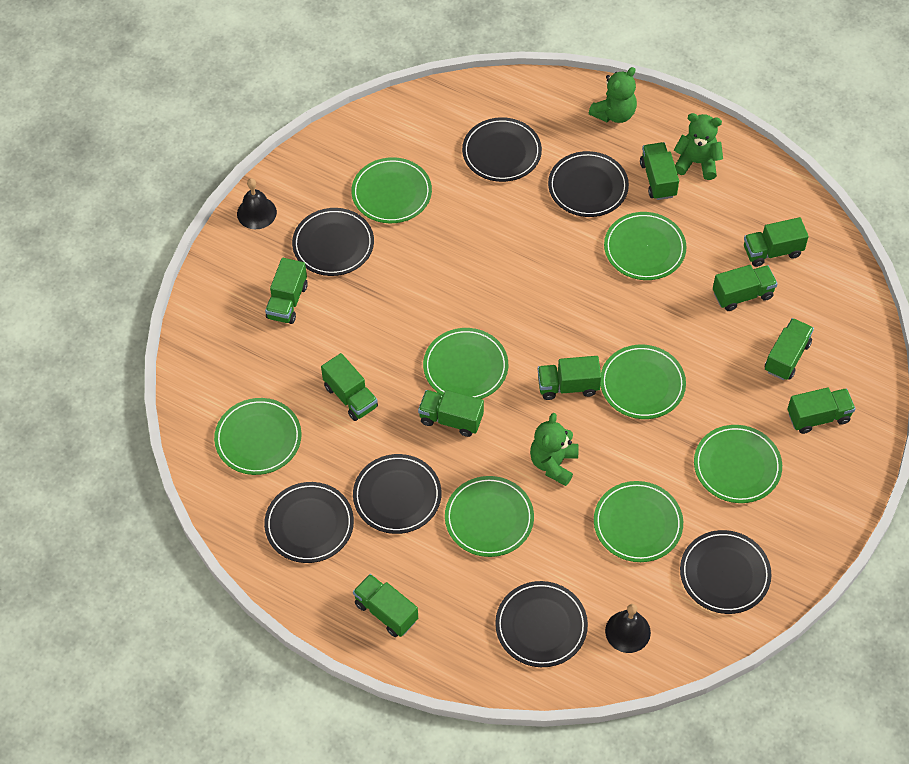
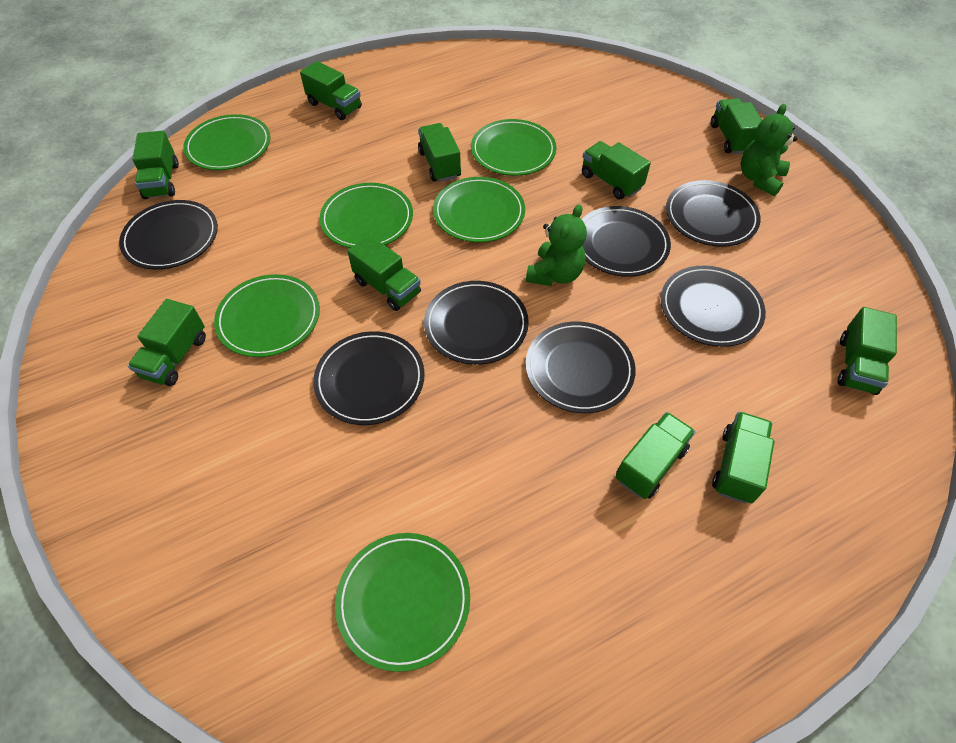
black bell: [237,178,277,229] [605,604,651,653] = 2 -> none = 0
green plate: [214,398,301,475] [351,157,432,223] [423,328,508,399] [445,476,534,557] [594,481,683,562] [600,345,686,419] [604,212,686,280] [694,425,782,503] = 8 -> [183,114,271,170] [214,274,320,357] [320,183,413,248] [335,533,470,672] [433,177,525,242] [471,119,557,176] = 6
green teddy bear: [530,413,579,486] [589,67,637,123] [674,113,723,180] = 3 -> [526,204,587,286] [741,104,798,196] = 2

